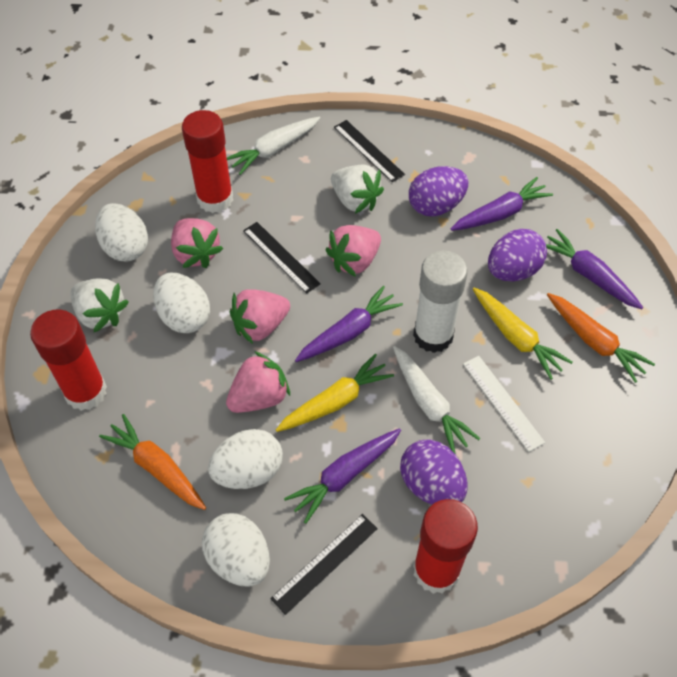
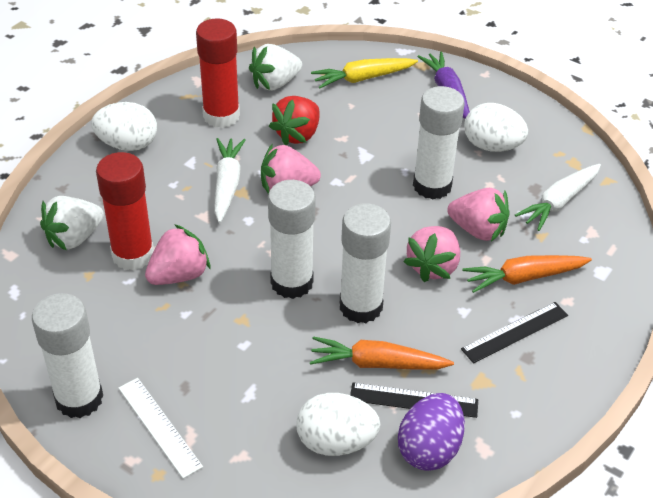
black ruler: [243,222,321,294] [270,514,378,615] [334,120,405,182] = 3 -> [350,383,478,418] [461,302,568,363] = 2
purple carrot: [284,428,401,524] [295,285,403,362] [450,177,553,231] [546,229,643,309] = 4 -> [417,51,470,119] = 1
purple egg: [400,439,467,505] [409,166,468,217] [488,229,547,282] = 3 -> [398,393,465,471] = 1
red glue stick: [30,309,107,411] [182,110,233,213] [413,499,478,594] = 3 -> [96,152,154,270] [196,18,240,128] = 2
red strawberry: none = 0 -> [269,96,320,145] = 1
white egg: [95,203,148,261] [153,273,210,333] [202,513,270,587] [208,429,283,489] = 4 -> [91,102,157,151] [296,393,381,456] [464,103,528,152] = 3
white glue stick: [413,251,468,353] = 1 -> [32,293,103,418] [268,180,316,299] [340,203,391,323] [413,86,465,199] = 4
yellow carrot: [276,354,394,432] [473,288,572,380] = 2 -> [311,58,418,89] = 1

